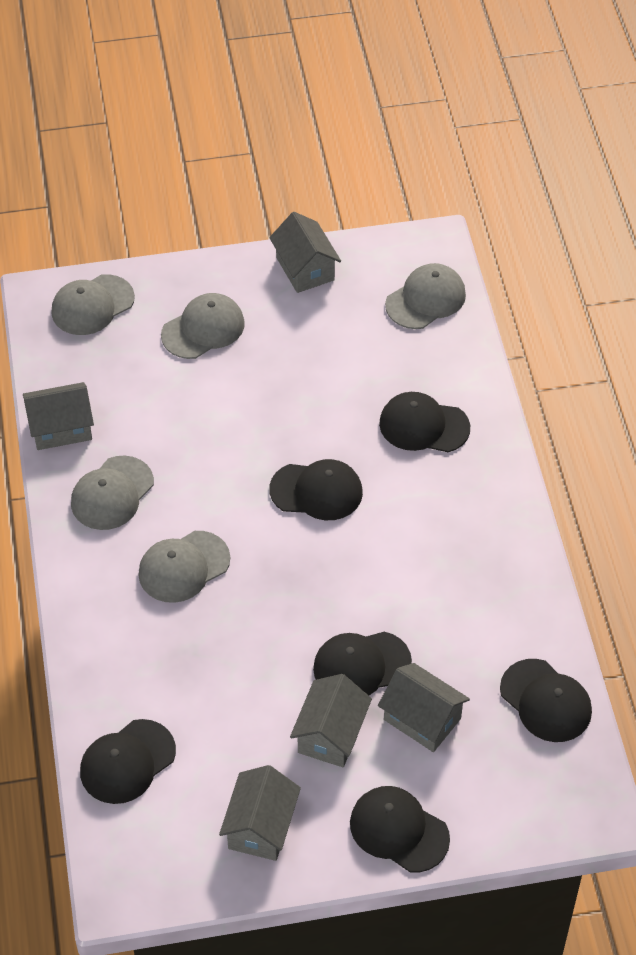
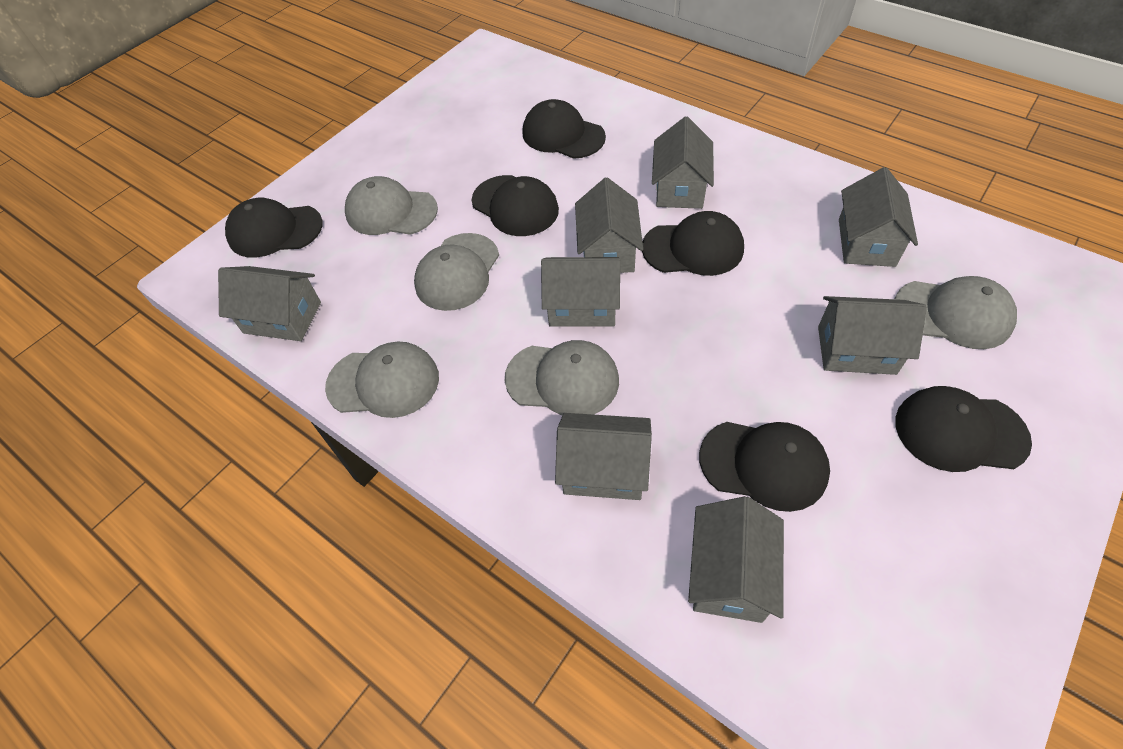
grey house: [23,382,94,450] [219,765,301,861] [269,212,341,293] [290,674,372,767] [378,663,470,752] = 5 -> [218,266,321,341] [541,257,620,327] [555,413,652,500] [575,177,643,273] [652,116,714,209] [688,496,784,623] [818,296,927,375] [839,167,918,267] = 8

